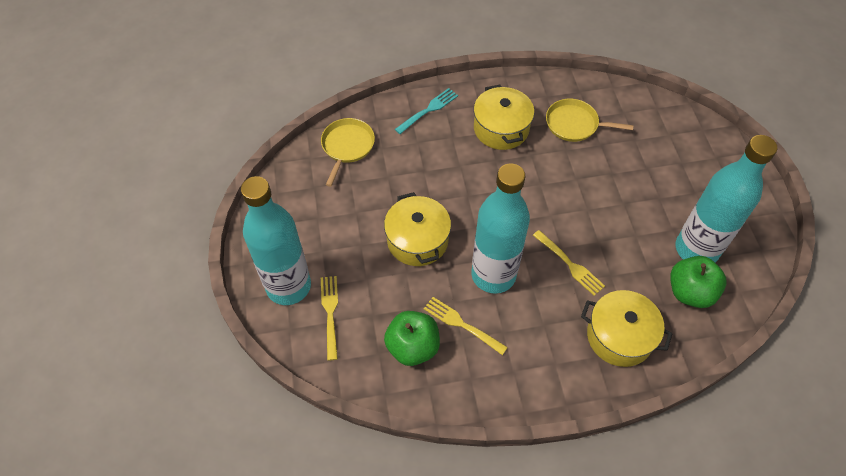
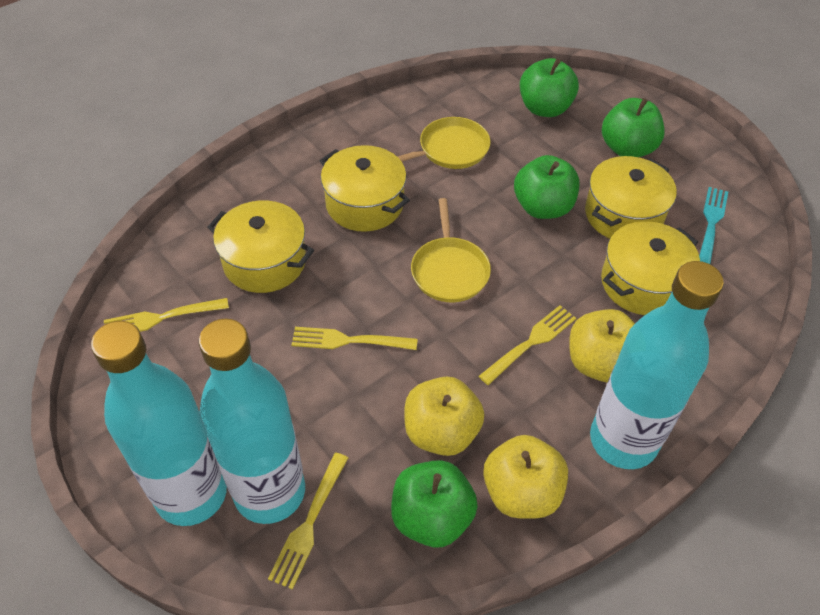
green apple: [384,311,440,366] [670,256,726,308] = 2 -> [391,460,478,547] [514,155,579,219] [520,58,579,117] [602,98,665,157] = 4
yellow apple: none = 0 -> [404,376,484,456] [483,435,568,519] [569,309,635,383] = 3
yellow fork: [321,276,338,360] [424,297,508,355] [533,230,605,296] = 3 -> [104,298,229,332] [268,453,348,590] [292,327,418,350] [479,305,576,385] = 4
yellow pot: [384,192,451,266] [474,85,534,150] [581,290,673,367] = 3 -> [207,200,314,293] [320,145,410,232] [585,156,677,239] [601,221,700,315] = 4

